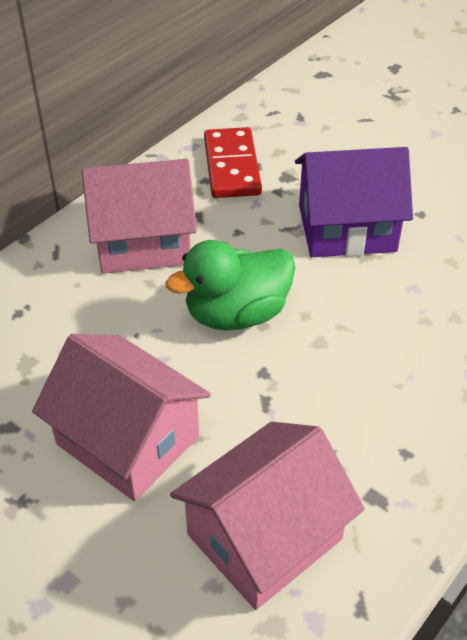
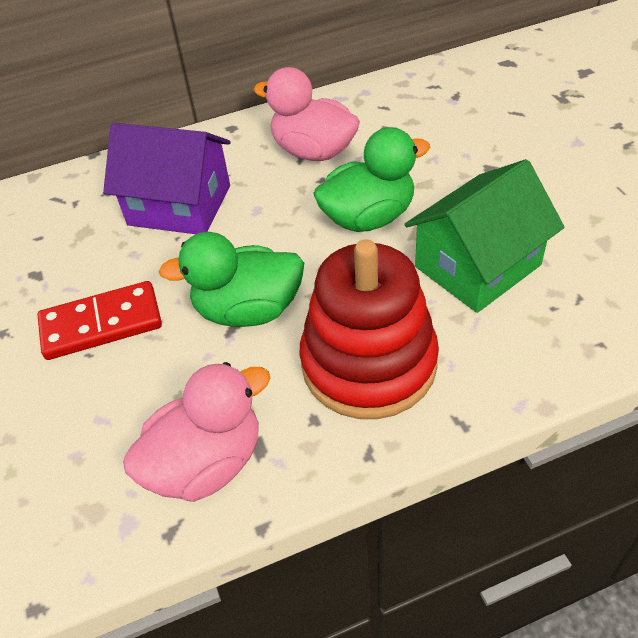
green duck: [165,240,296,331] = 1 -> [159,232,304,327] [313,127,430,232] = 2
green house: none = 0 -> [405,159,564,313] = 1
pink duck: none = 0 -> [123,362,270,502] [254,67,360,161] = 2
pink house: [32,334,211,501] [82,159,197,274] [170,422,365,610] = 3 -> none = 0
red stacking toy: none = 0 -> [300,239,439,419] = 1

